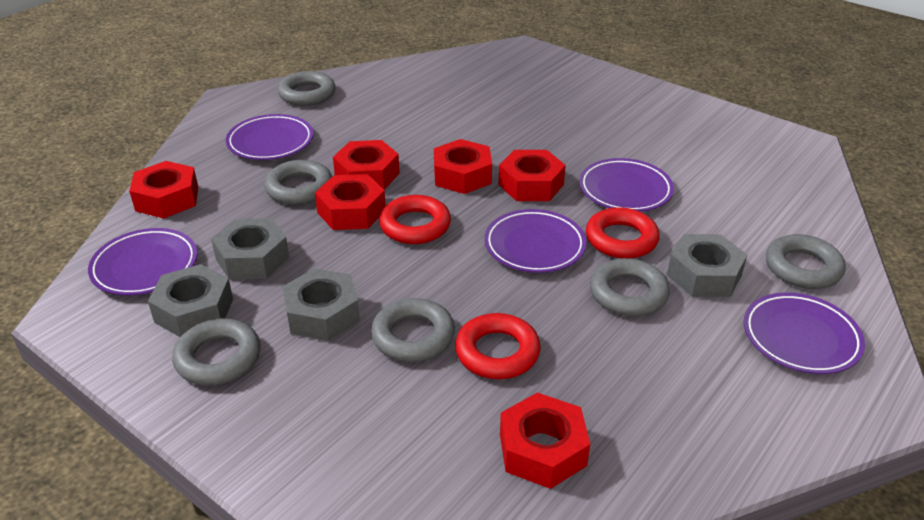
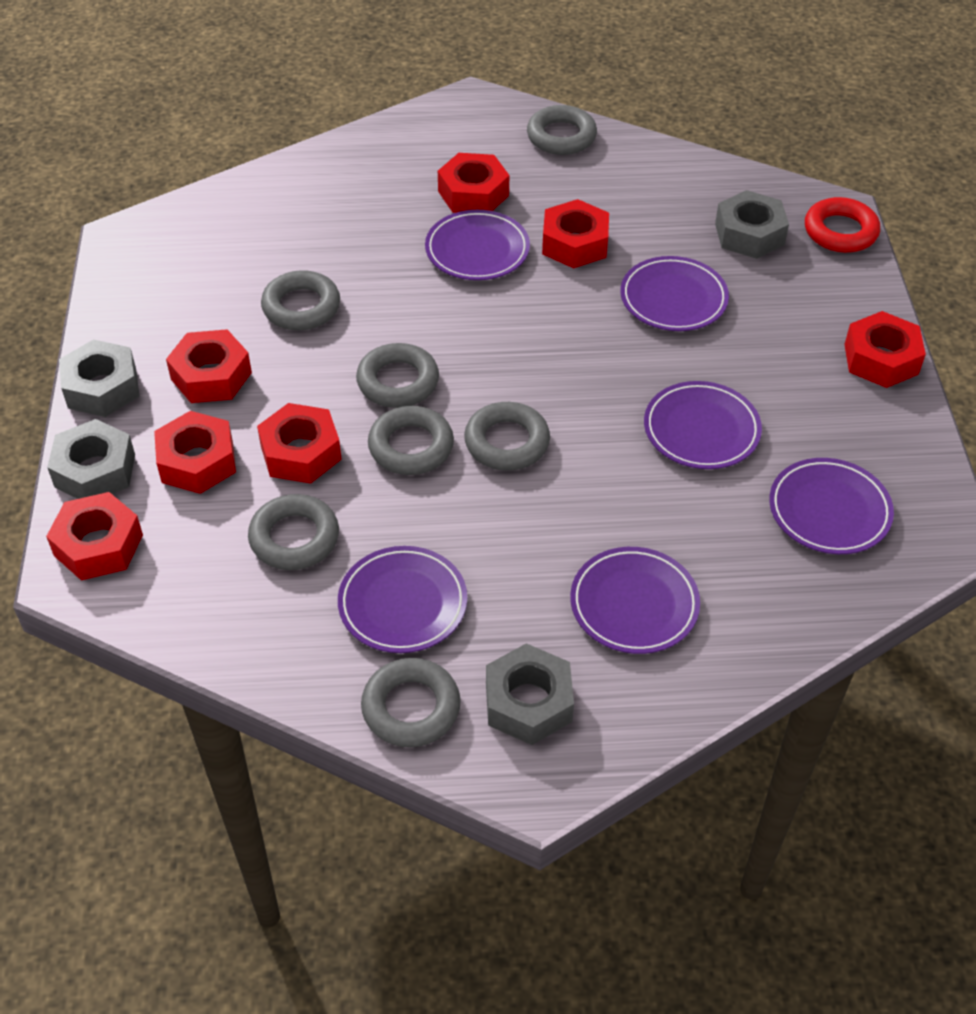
grey ring: [172,318,260,385] [264,160,332,205] [278,71,335,106] [371,298,455,362] [590,258,670,317] [766,234,846,289] = 6 -> [248,494,339,570] [261,270,340,330] [356,343,439,408] [361,658,461,747] [368,406,454,475] [464,402,550,471] [527,105,597,155] = 7
purple plate: [88,228,197,296] [226,114,313,160] [484,209,587,273] [579,158,674,212] [744,292,865,374] = 5 -> [338,546,467,653] [425,210,530,280] [570,547,700,654] [620,256,729,331] [644,381,762,469] [769,458,894,554] = 6
red nut: [129,161,198,219] [315,174,386,230] [333,140,400,190] [434,139,492,194] [498,150,566,201] [500,392,590,489] = 6 -> [46,492,143,581] [154,411,236,494] [166,329,252,403] [257,403,342,484] [438,153,509,213] [542,199,609,269] [844,311,926,388] = 7
red ring: [379,195,451,244] [455,313,541,379] [586,207,660,259] = 3 -> [805,197,880,253] = 1

